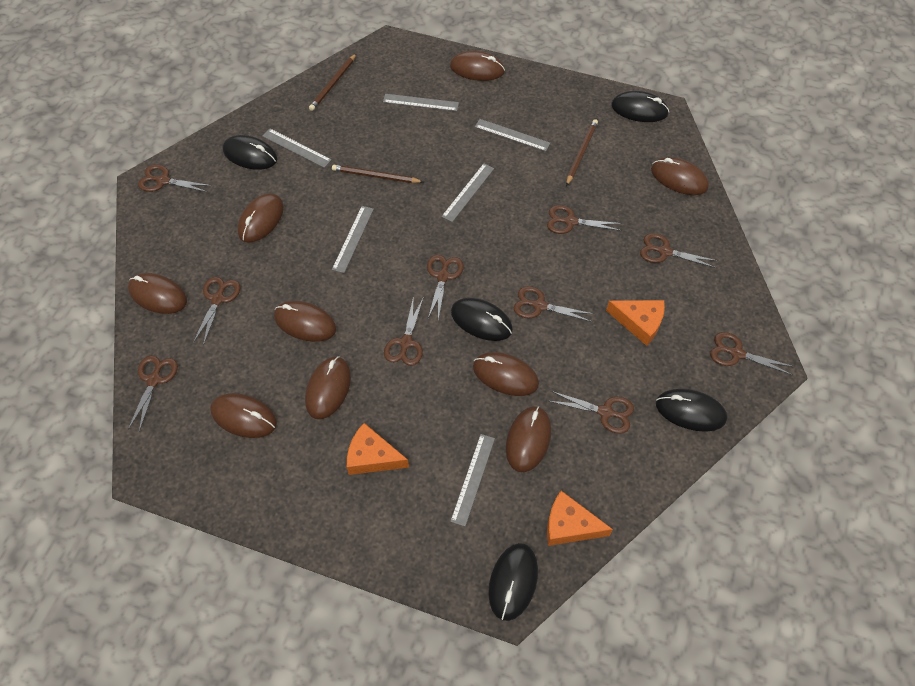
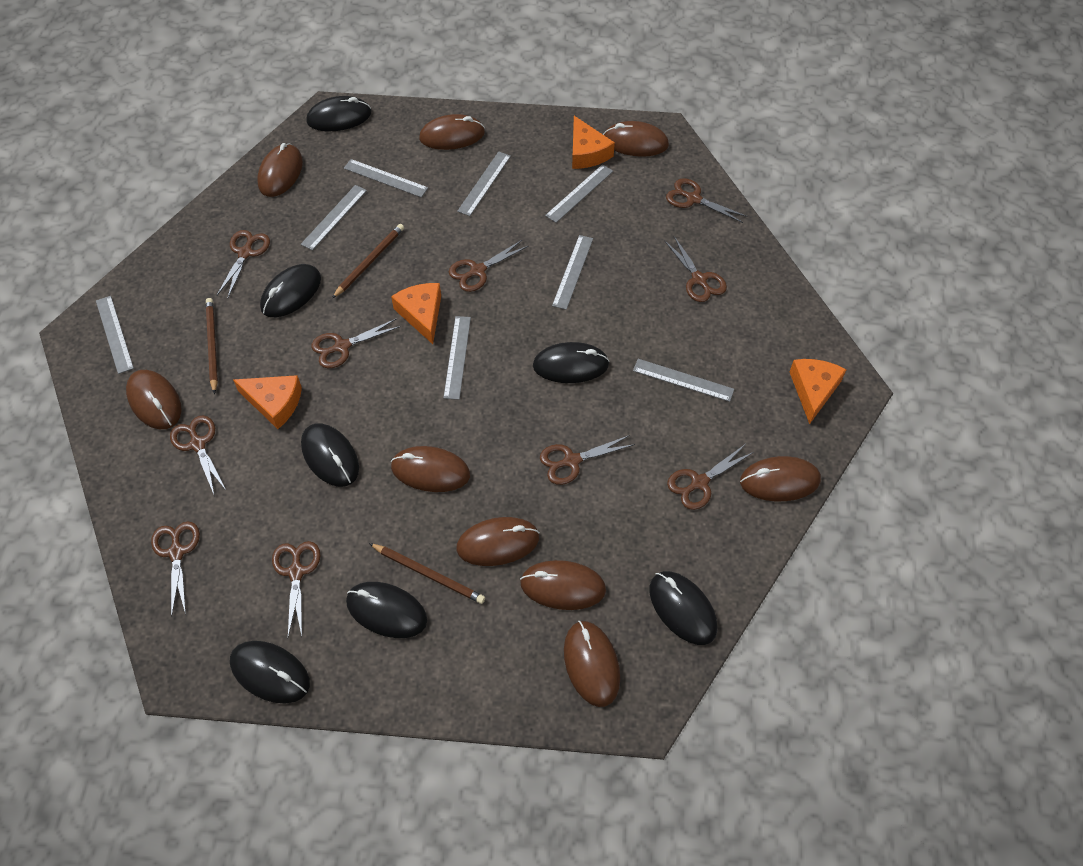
black mouse: [223,135,278,170] [451,298,513,341] [488,543,538,621] [611,91,669,122] [656,389,727,432] = 5 -> [230,641,310,703] [260,264,321,317] [301,423,359,487] [306,96,371,131] [346,582,427,638] [533,342,609,383] [649,571,717,645] = 7
grey ruler: [262,129,332,168] [332,206,374,273] [383,94,459,111] [441,163,494,222] [450,434,495,526] [475,119,550,151] = 6 -> [96,296,134,374] [301,185,367,250] [344,159,428,197] [443,316,471,400] [457,151,511,216] [545,164,613,223] [552,235,593,310] [633,359,734,402] = 8
orange cheese: [347,423,409,475] [547,491,613,546] [606,300,665,346] = 3 -> [233,375,302,429] [391,283,441,344] [572,116,615,169] [790,359,846,424] = 4

